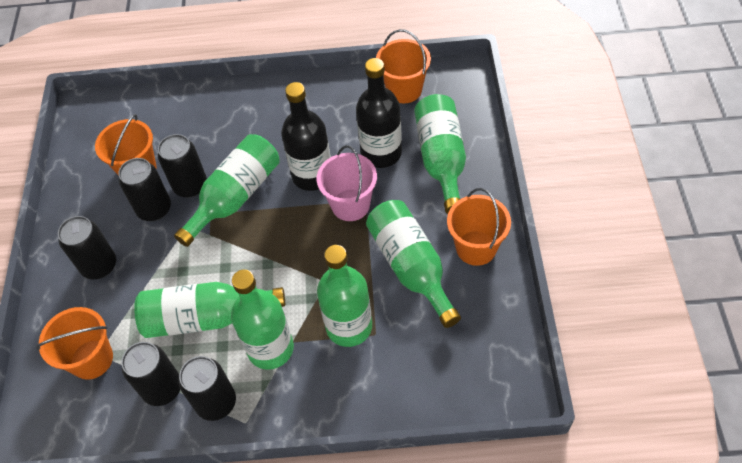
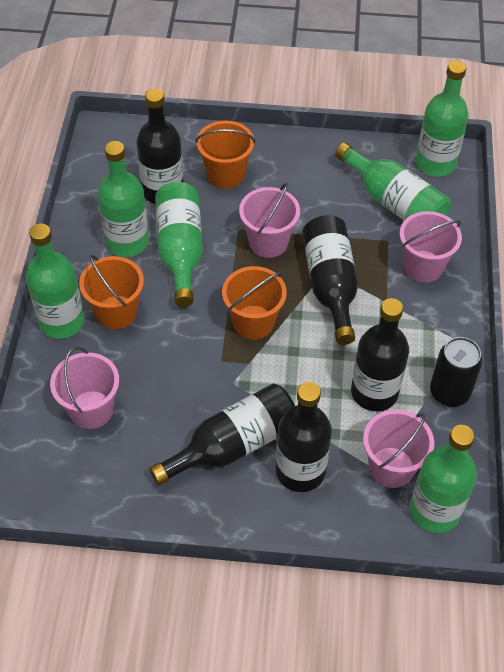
black bottle: [281,82,331,191] [356,58,402,168] = 2 -> [136,88,183,204] [149,383,295,486] [276,382,332,492] [302,215,358,345] [351,298,409,411] = 5
black can: [58,216,116,279] [118,158,171,221] [121,342,180,406] [158,134,207,198] [179,356,236,421] = 5 -> [430,337,482,407] = 1
orange bucket: [36,307,113,380] [95,114,157,176] [376,29,431,103] [447,188,511,266] = 4 -> [79,255,144,329] [195,121,256,189] [222,266,287,340] = 3
pink bucket: [317,145,377,221] = 1 -> [50,347,119,429] [239,183,300,258] [363,410,434,488] [400,211,462,283] = 4

